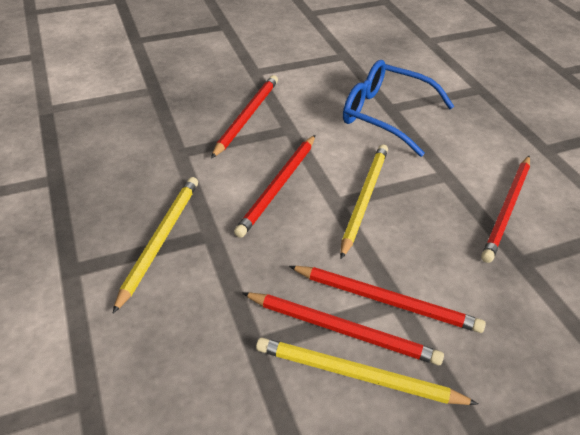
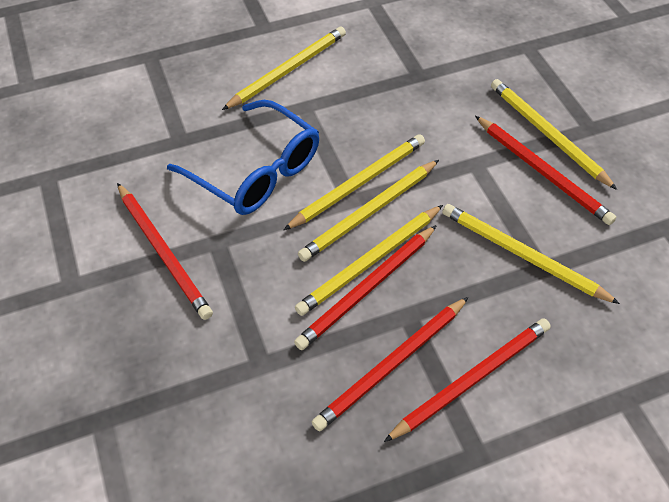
yellow pencil: [113,177,198,313] [256,337,478,405] [340,144,388,259] = 3 -> [222,27,346,110] [284,134,425,230] [295,205,443,316] [298,160,439,262] [442,204,620,304] [491,79,617,190] = 6

